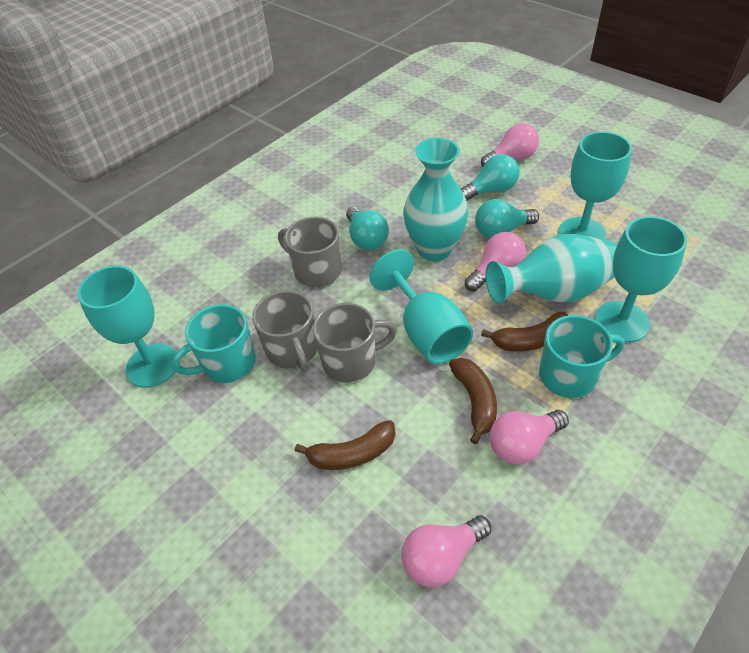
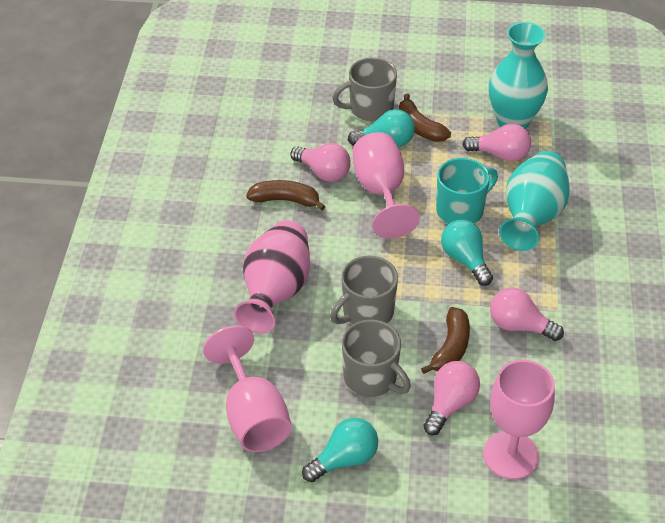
pink goblet: none = 0 -> [203,325,292,452] [353,132,420,239] [483,360,555,480] = 3
pink vase: none = 0 -> [234,220,310,333] = 1
turquoise goblet: [78,266,177,388] [369,249,473,364] [558,132,632,240] [595,216,687,343] = 4 -> none = 0
turquoise mug: [172,304,256,383] [539,315,625,398] = 2 -> [436,158,498,224] = 1

